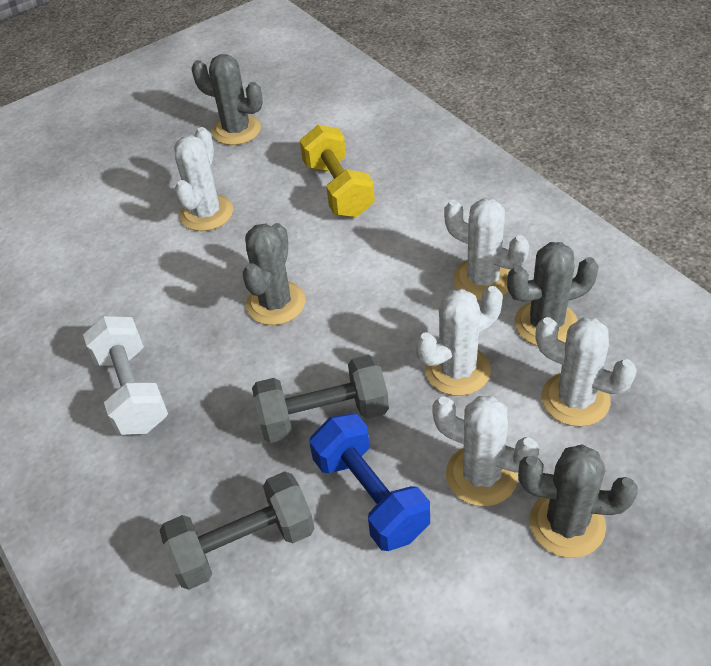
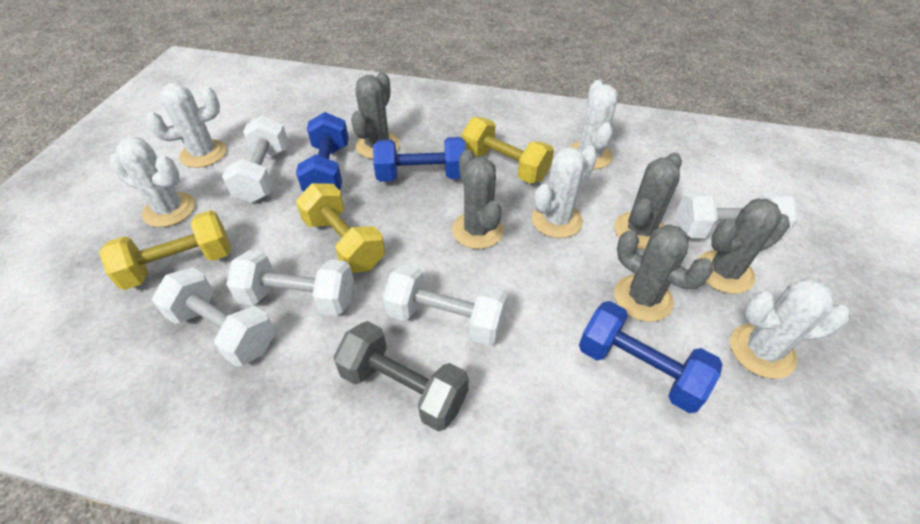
blue dumbbell: [309,414,430,551] = 1 -> [296,112,349,192] [373,137,466,182] [579,301,723,413] = 3
grey cactus: [192,54,263,145] [243,223,306,325] [507,242,599,346] [518,444,638,558] = 4 -> [351,72,400,159] [452,150,504,249] [614,152,682,250] [614,224,713,322] [698,199,790,294] = 5
grey dumbbell: [160,471,314,590] [252,355,389,443] = 2 -> [333,321,469,431] = 1
white dumbbell: [83,316,168,435] = 1 -> [152,267,275,367] [222,116,289,203] [226,250,354,316] [383,264,508,345] [677,191,798,238] = 5
yellow dumbbell: [300,125,375,217] = 1 -> [99,210,231,290] [296,183,385,273] [461,117,554,183] = 3

